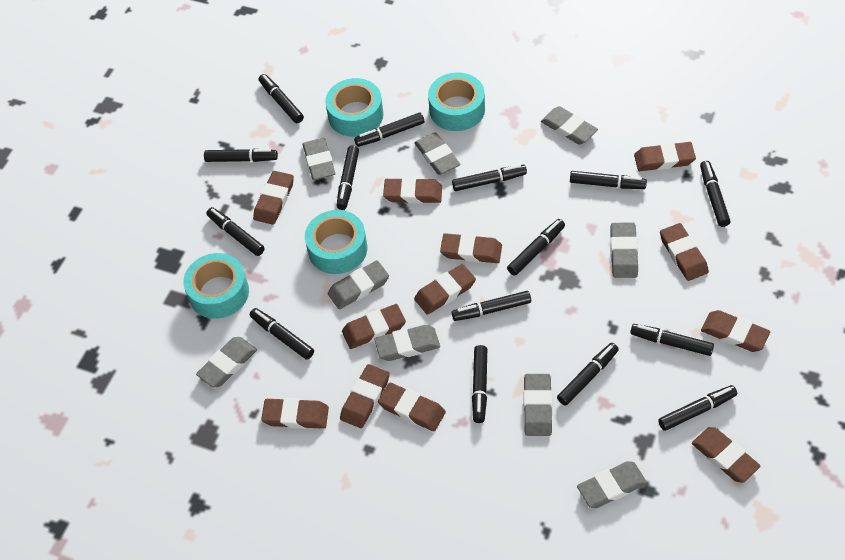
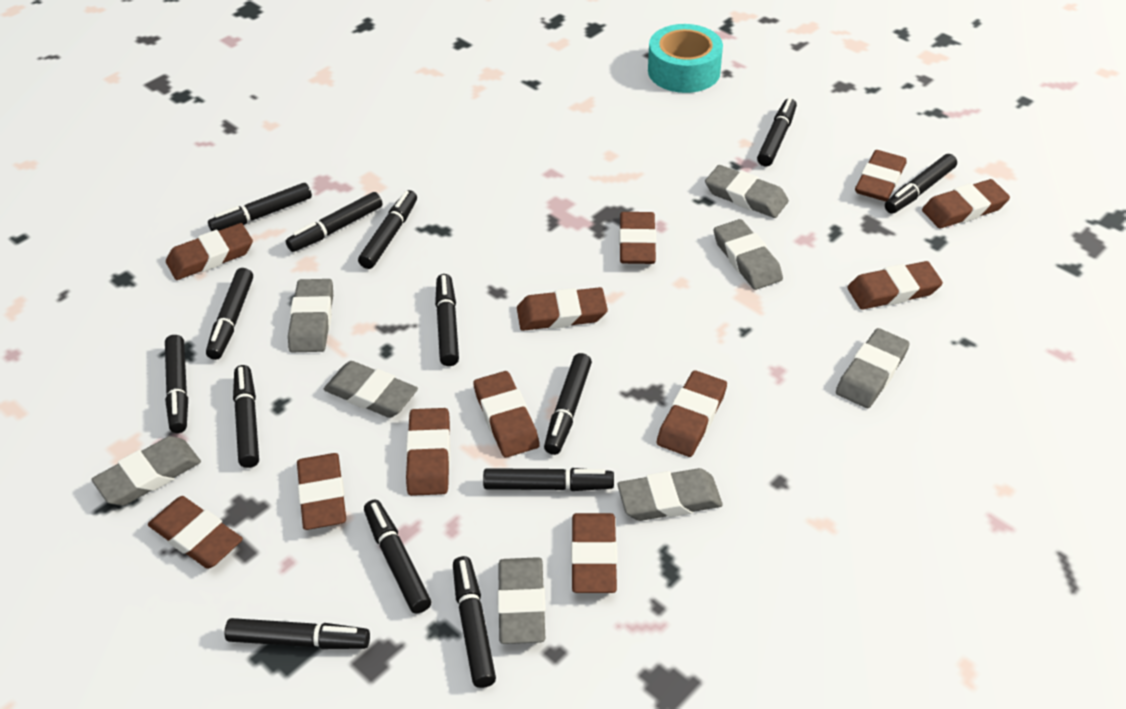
black marker: [204,149,278,162] [206,207,265,256] [250,308,314,360] [259,74,304,123] [337,145,359,210] [354,112,424,147] [452,165,527,191] [452,291,531,321] [472,345,487,423] [507,219,565,276] [557,343,619,406] [570,171,647,189] [630,324,714,356] [658,385,737,431] [700,161,730,227] = 15 -> [165,335,188,433] [206,268,253,360] [208,183,312,231] [225,618,370,649] [233,365,259,468] [286,192,383,252] [358,190,417,269] [364,500,431,614] [435,274,459,366] [453,556,496,688] [483,468,614,491] [544,353,592,455] [757,98,797,167] [885,154,957,214] = 14
grey eraser: [196,337,257,387] [303,138,335,180] [328,260,389,309] [374,325,440,361] [414,132,460,175] [524,374,552,436] [541,106,598,145] [577,461,647,508] [610,223,638,278] = 9 -> [91,436,201,506] [288,279,333,352] [324,361,418,418] [498,557,545,644] [617,468,723,521] [705,165,789,218] [714,219,783,290] [836,328,910,408] = 8
turquoise tape: [183,253,249,319] [305,210,367,274] [325,78,384,137] [428,72,485,131] = 4 -> [648,24,723,93] = 1

